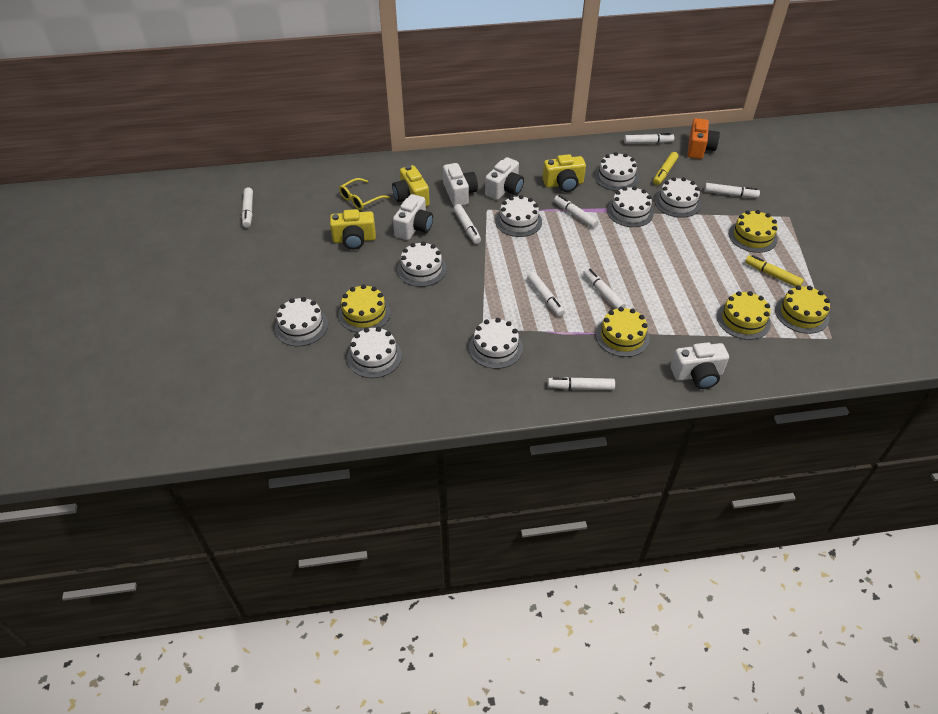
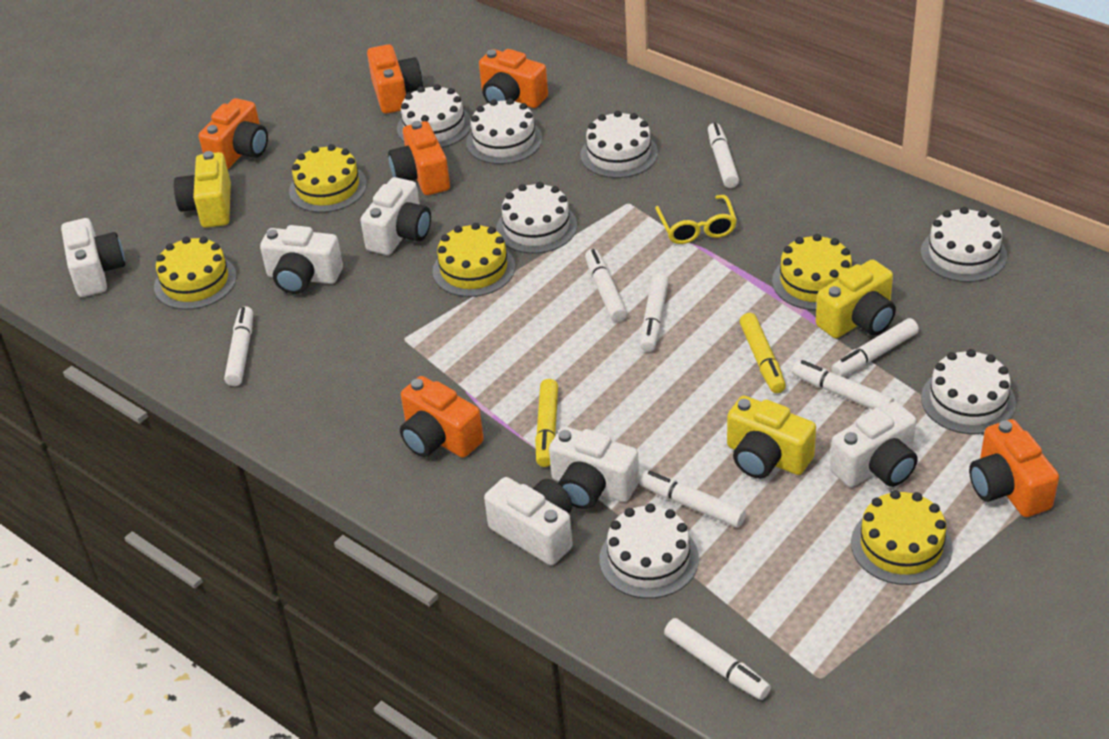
orange camera: [688,118,720,159] = 1 -> [199,98,268,169] [367,44,423,114] [388,121,450,195] [400,376,484,458] [479,49,548,108] [969,419,1059,517] = 6
white cake: [275,297,328,346] [347,327,402,378] [397,241,447,287] [469,318,523,369] [495,195,542,237] [594,152,639,191] [607,186,654,227] [655,177,701,218] = 8 -> [397,84,471,148] [466,98,542,164] [496,182,577,254] [580,111,658,178] [599,503,699,599] [921,207,1007,282] [921,349,1016,434] = 7
white camera: [393,194,433,240] [443,163,478,206] [485,157,524,200] [671,342,729,389] = 4 -> [61,218,125,297] [260,225,343,294] [360,177,431,255] [484,477,573,565] [549,426,639,509] [830,402,918,487] = 6

